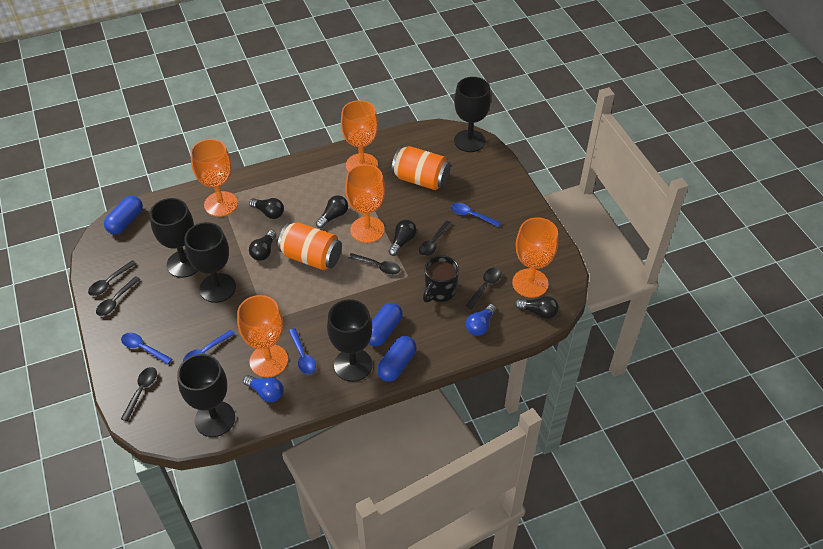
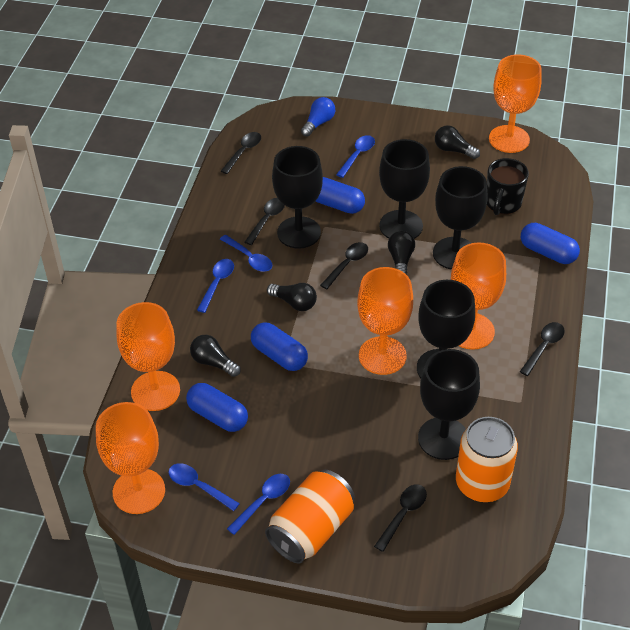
black light bulb: [249,198,284,219] [249,230,276,261] [316,195,348,228] [389,220,417,256] [515,296,559,319] = 5 -> [190,335,241,377] [267,283,317,311] [388,231,415,275] [435,125,480,159] = 4
black spoon: [88,260,137,296] [96,276,141,316] [121,367,157,421] [348,253,400,275] [419,220,452,256] [466,268,501,309] = 6 -> [221,132,261,174] [245,198,285,245] [320,242,368,289] [374,484,427,552] [520,322,565,376] = 5
blue capsule: [104,196,143,234] [368,303,403,346] [377,336,417,382] = 3 -> [186,383,248,432] [251,322,308,371] [316,177,365,214] [521,223,580,264] = 4
blue light bulb: [243,375,283,402] [466,304,496,336] = 2 -> [301,97,335,137] = 1
blue spoon: [121,333,172,365] [183,330,235,361] [289,328,316,374] [451,203,501,227] = 4 -> [169,463,240,511] [197,259,234,313] [220,235,272,272] [227,474,290,535] [336,135,375,178] = 5

